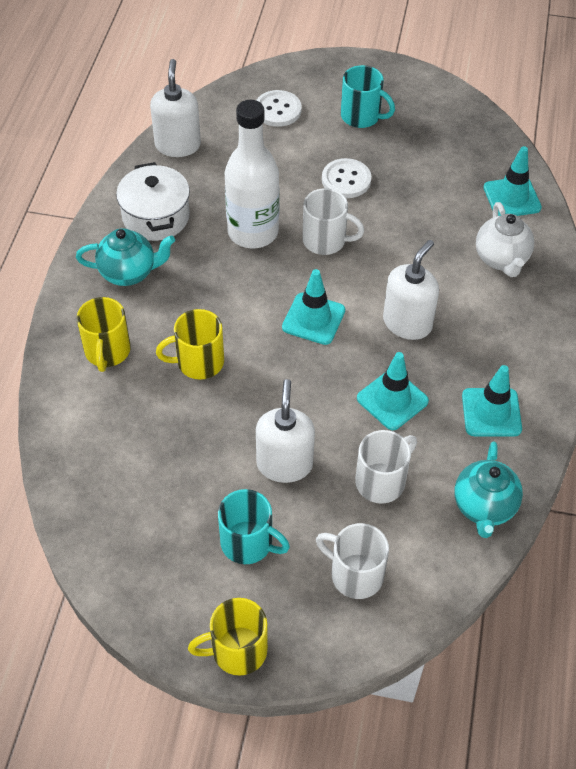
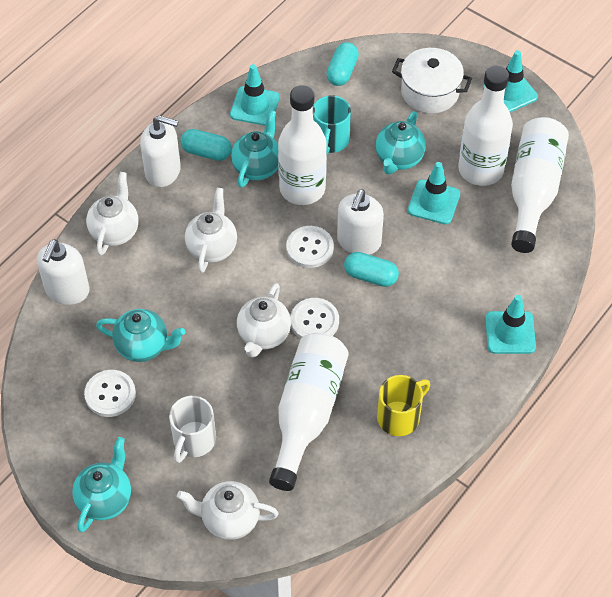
turquoise capsule: none = 0 -> [181,129,232,161] [326,42,359,86] [344,252,399,287] = 3
turquoise mug: [218,489,290,564] [341,65,395,128] = 2 -> [313,95,351,155] = 1
turquoise teapot: [76,228,175,286] [454,441,523,538] = 2 -> [72,437,131,532] [96,309,185,362] [231,110,278,188] [375,111,426,175] = 4
white bottle: [224,100,280,249] = 1 -> [269,333,349,491] [278,85,327,205] [458,66,513,186] [511,117,569,253] = 4
white button: [256,90,301,127] [322,158,371,198] = 2 -> [84,370,136,417] [286,226,334,268] [290,298,339,339] = 3
white mug: [302,188,364,255] [316,523,389,599] [355,430,417,504] = 3 -> [169,396,216,463] = 1
white teapot: [476,202,535,277] = 1 -> [86,172,139,256] [177,481,279,540] [185,188,237,273] [237,283,291,358] = 4
yellow mug: [77,297,131,372] [156,309,224,380] [188,598,268,676] = 3 -> [377,375,430,436] = 1

